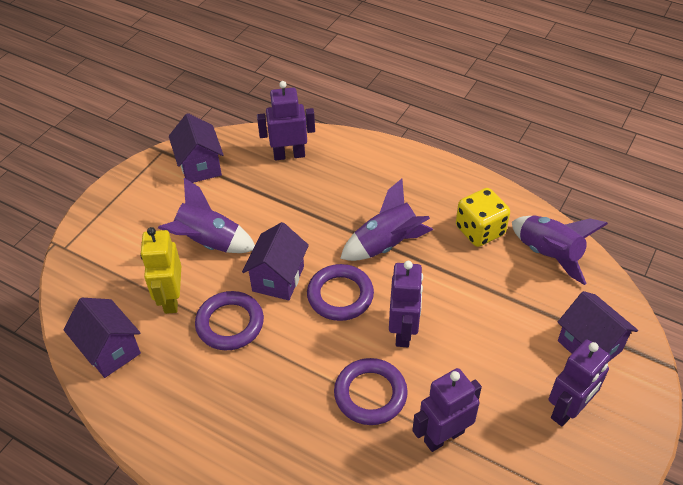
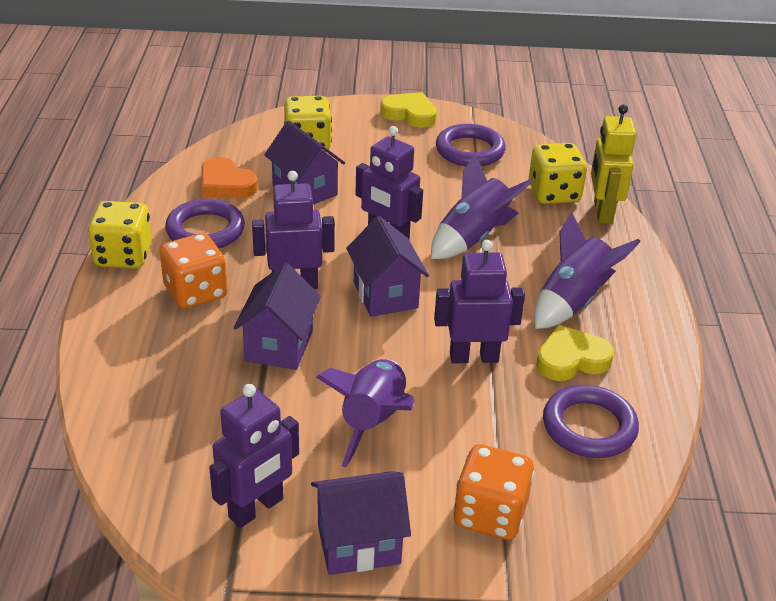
orange dice: none = 0 -> [160,233,228,309] [453,444,534,540] = 2
orange heart: none = 0 -> [201,157,258,198] = 1
yellow dice: [456,188,510,247] = 1 -> [88,201,152,269] [284,96,332,152] [529,143,587,204] = 3
yellow heart: none = 0 -> [380,92,437,128] [536,325,614,381] = 2

